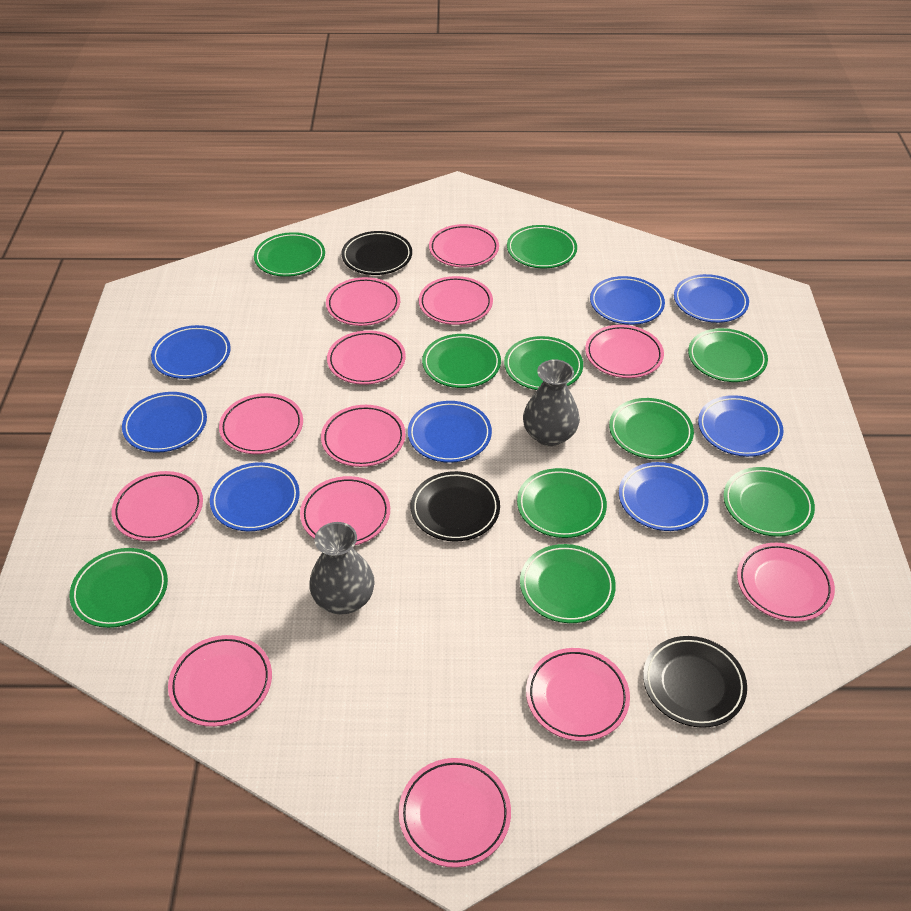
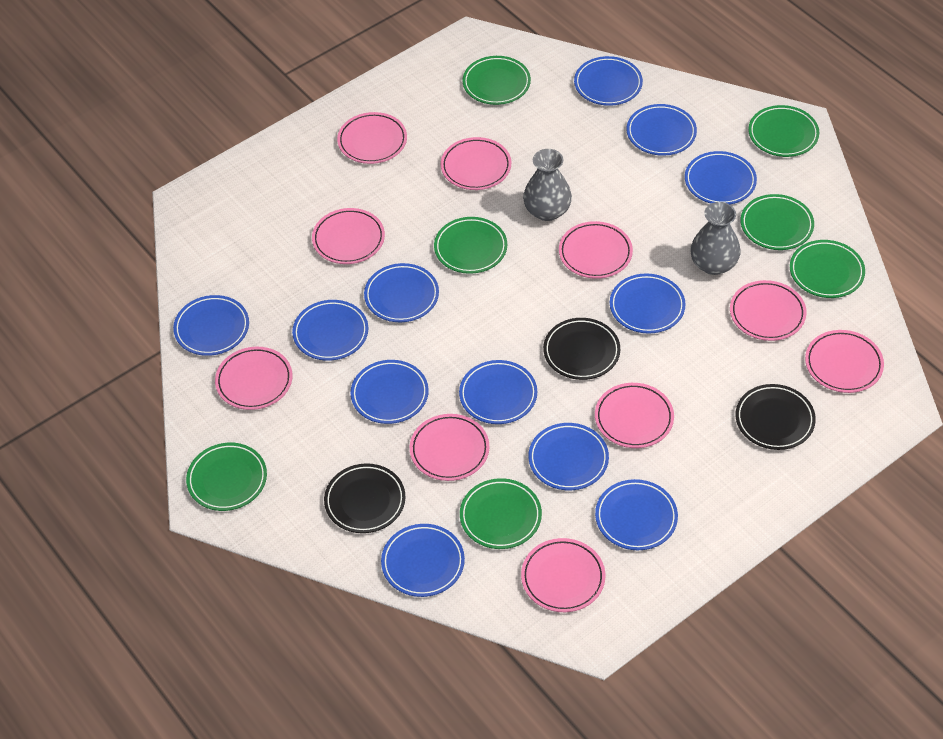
blue plate: [122,392,207,453] [151,325,231,379] [210,462,300,531] [408,401,492,463] [590,276,665,325] [619,462,709,531] [674,274,749,323] [698,395,784,457] = 8 -> [173,295,249,356] [292,300,368,361] [351,360,429,424] [364,263,439,322] [381,524,465,597] [459,360,537,424] [528,423,609,490] [574,56,643,106] [595,479,678,550] [610,274,686,334] [627,104,697,156] [685,151,757,204] = 12
green plate: [70,548,168,628] [254,232,325,277] [422,334,501,388] [504,336,583,390] [507,225,577,268] [517,468,607,538] [520,544,616,623] [609,398,694,459] [688,328,768,382] [723,467,815,537] = 10 -> [186,443,267,511] [434,217,507,274] [460,478,542,549] [462,56,531,105] [740,194,814,250] [748,105,819,157] [790,240,865,298] = 7
pink plate: [112,471,203,541] [168,635,272,727] [219,393,303,454] [300,476,390,545] [321,405,406,467] [326,277,400,326] [327,330,406,385] [399,758,511,868] [419,276,493,325] [429,224,499,268] [526,648,630,741] [585,325,664,378] [737,543,835,622] = 13 -> [215,347,293,410] [312,208,385,264] [337,112,407,164] [410,414,489,481] [441,137,511,190] [521,538,605,612] [559,221,633,279] [595,383,674,448] [730,280,806,341] [805,330,884,393] = 10

